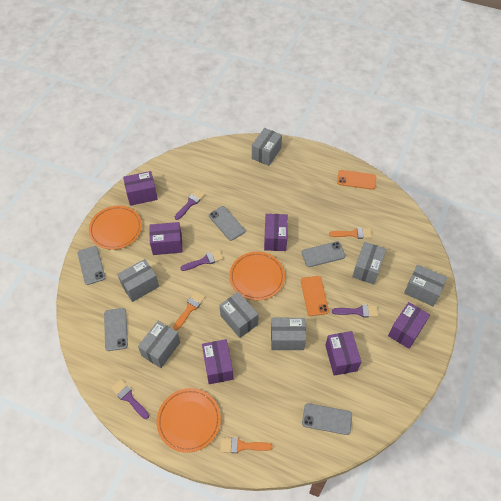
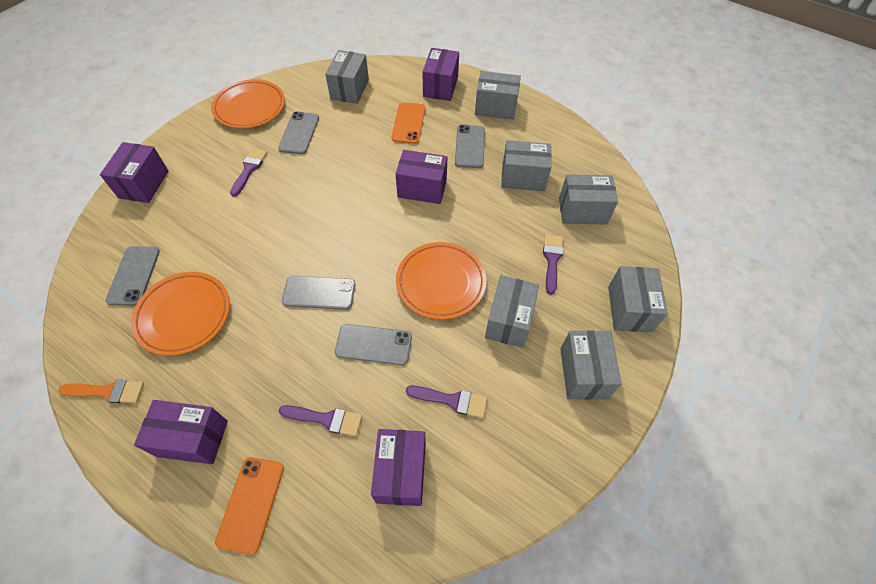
orange brush: [173,291,205,330] [220,438,273,453] [329,228,372,239] = 3 -> [58,380,144,403] = 1
purple box: [123,171,158,206] [149,222,183,255] [202,339,233,384] [264,214,288,251] [325,331,361,376] [388,302,430,349] = 6 -> [100,142,169,203] [134,400,228,464] [371,429,426,506] [396,150,447,204] [422,48,459,101] = 5

